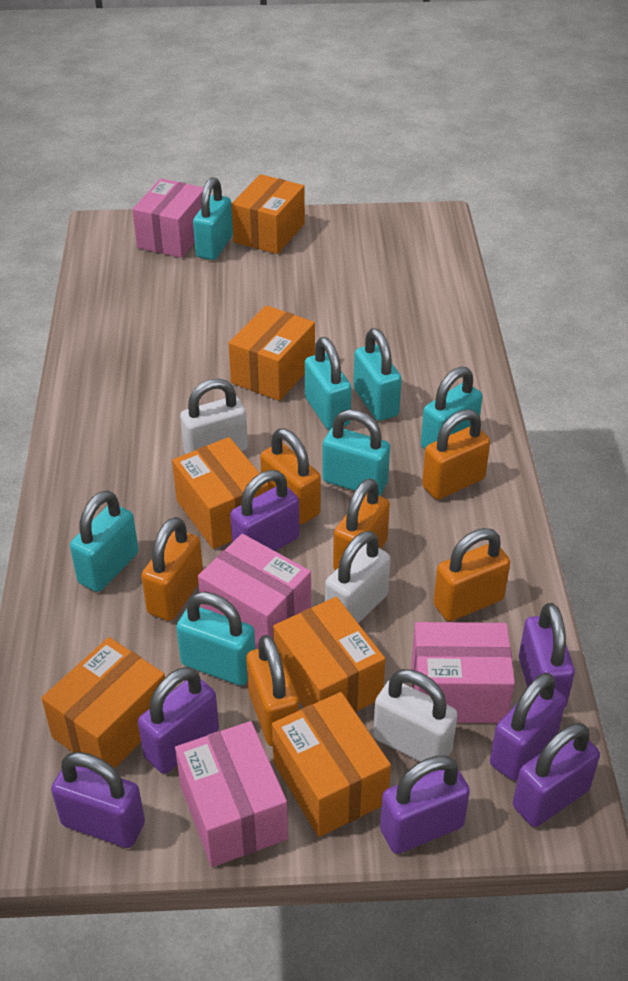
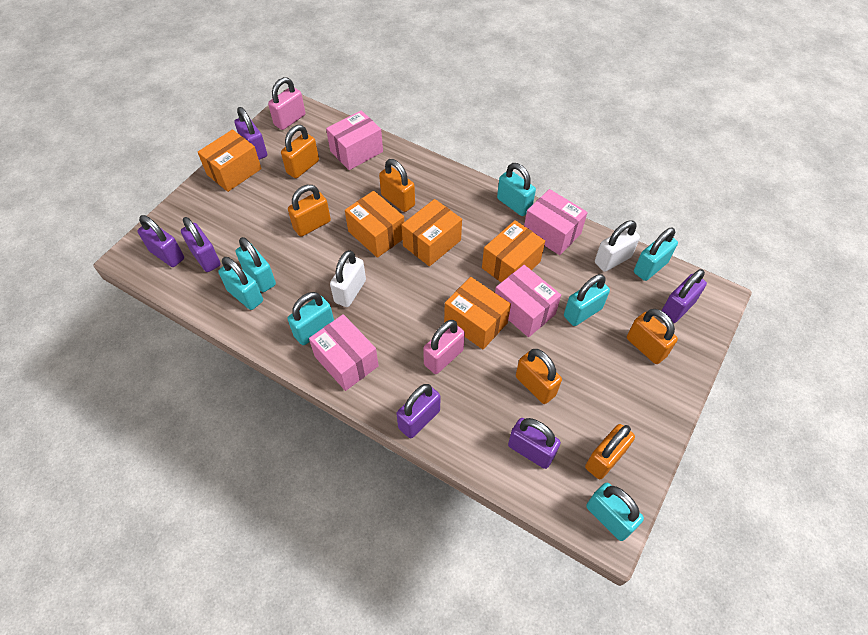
orange box: [41,637,165,769] [172,437,269,549] [228,305,315,401] [231,174,305,254] [272,692,391,837] [273,597,385,712] = 6 -> [198,130,261,192] [345,191,404,258] [402,199,462,266] [444,277,511,349] [482,220,545,282] = 5
pink padlock: none = 0 -> [268,77,305,130] [423,320,465,374] = 2
purple padlock: [51,752,145,848] [138,667,219,774] [230,470,300,551] [380,755,470,854] [490,673,566,781] [513,723,600,827] [519,603,575,709] = 7 -> [138,215,184,267] [181,217,221,272] [234,107,267,160] [396,384,440,439] [508,418,561,469] [661,269,707,323] = 6
white padlock: [180,379,248,454] [325,531,390,623] [373,669,458,762] = 3 -> [330,250,366,307] [595,220,640,272] = 2

